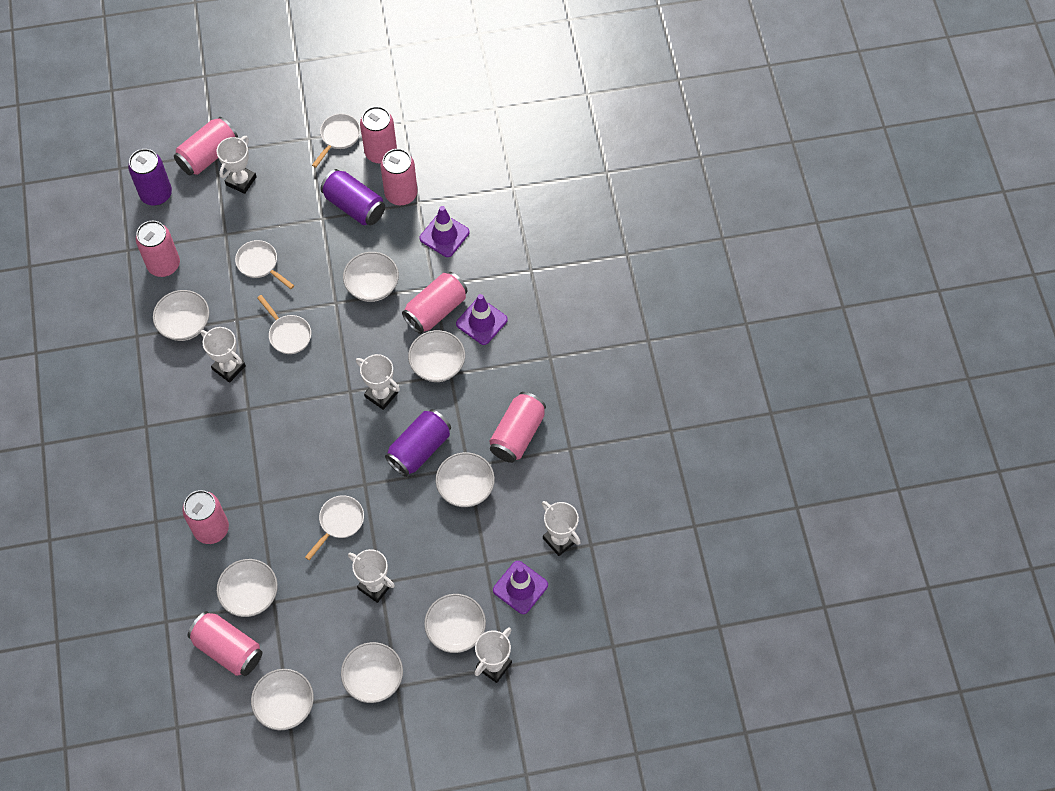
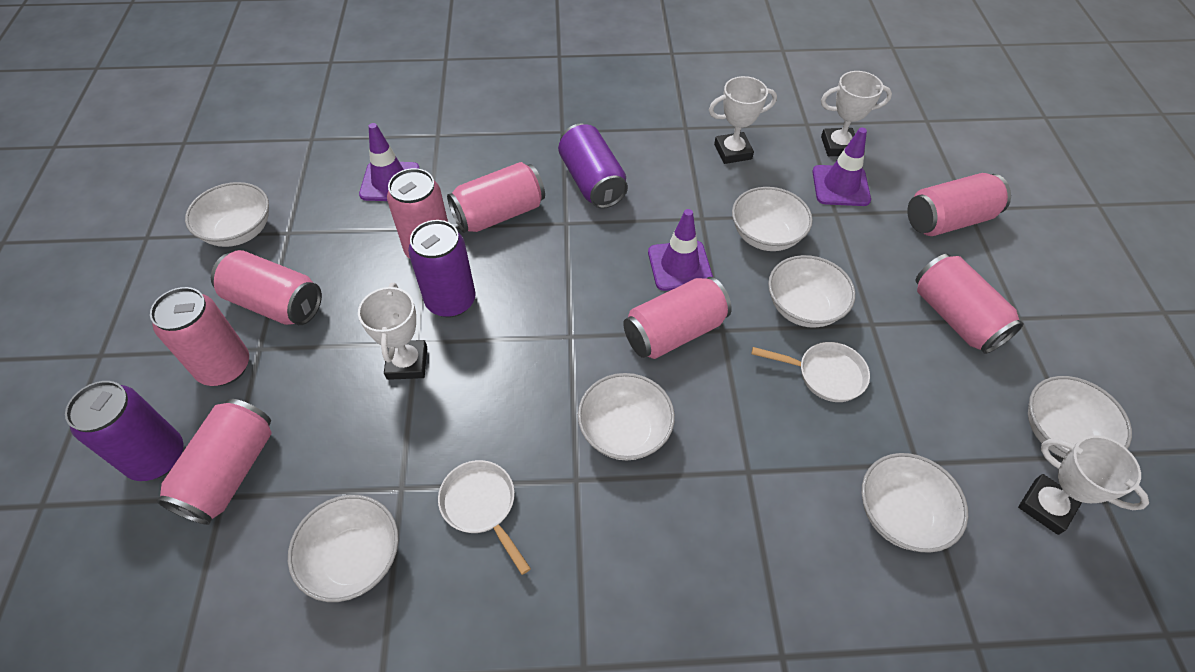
white bowl: [153,290,209,341] [217,559,278,617] [251,669,314,730] [341,642,403,703] [343,252,399,302] [408,330,465,382] [424,594,486,653] [436,452,495,507] = 8 -> [185,182,269,247] [288,495,398,602] [578,373,675,461] [732,187,813,251] [768,255,855,328] [862,453,968,553] [1028,376,1132,458] = 7
white pan: [235,240,294,289] [257,295,311,354] [305,495,364,560] [312,114,360,168] = 4 -> [438,460,531,575] [751,342,870,402] = 2
white trophy: [200,327,246,383] [217,136,256,194] [348,549,395,603] [356,354,400,410] [475,627,512,683] [542,501,581,556] = 6 -> [358,283,427,380] [709,76,777,164] [821,71,892,156] [1018,435,1149,535] = 4

